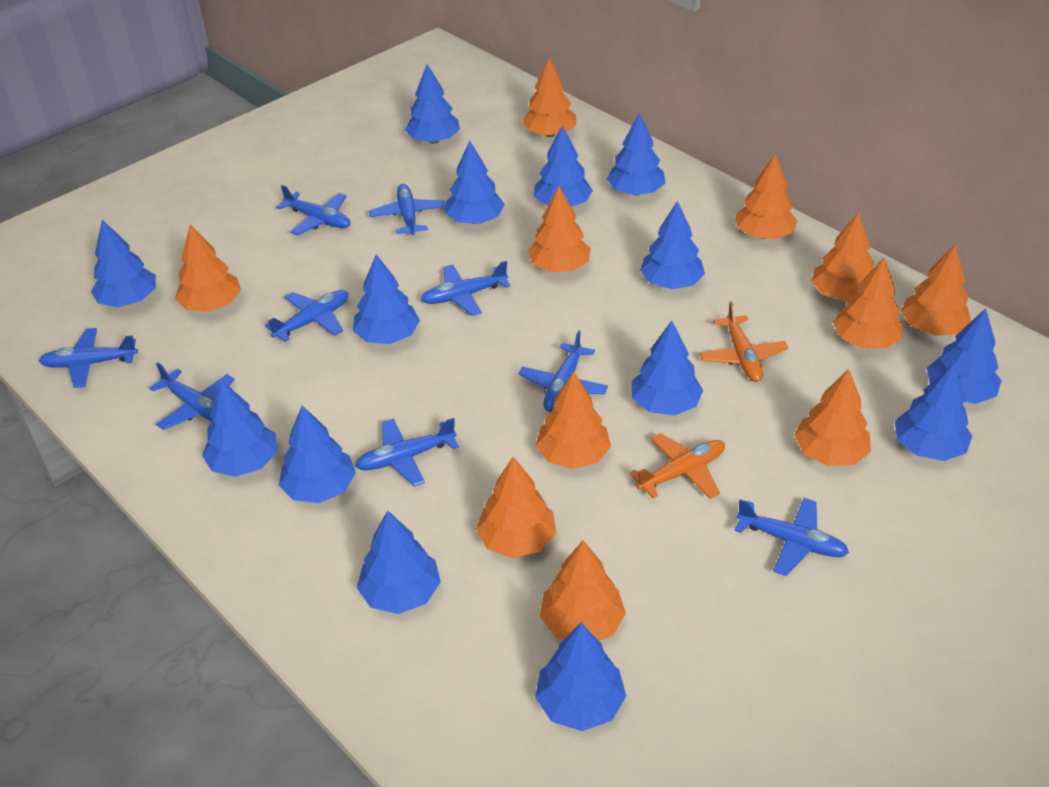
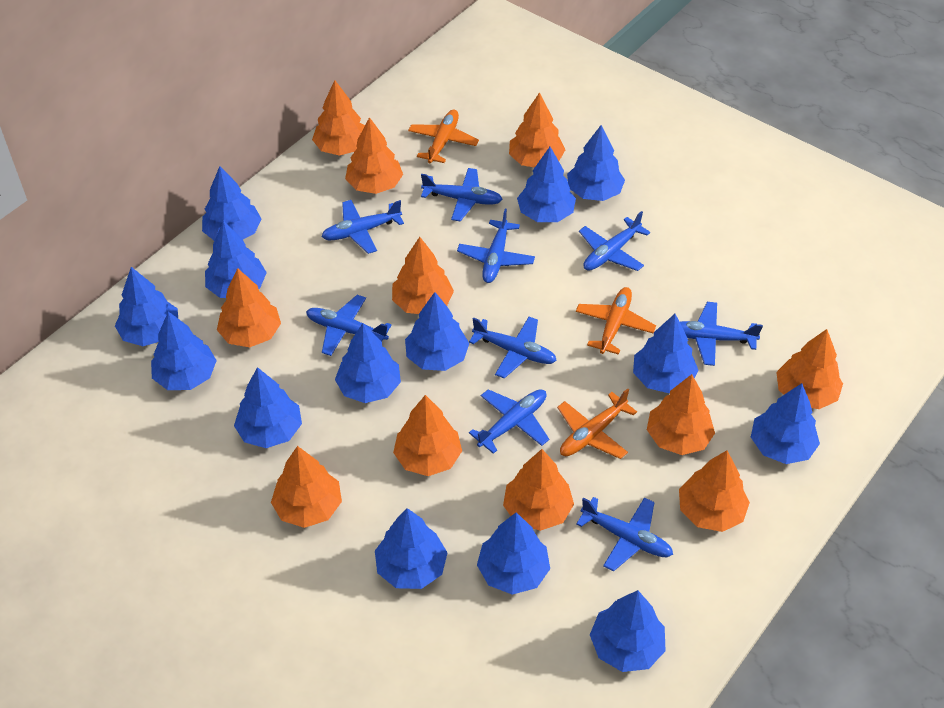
orange plane: [629,433,725,499] [699,301,788,382] = 2 -> [408,110,479,163] [557,388,637,459] [576,287,656,355] = 3

